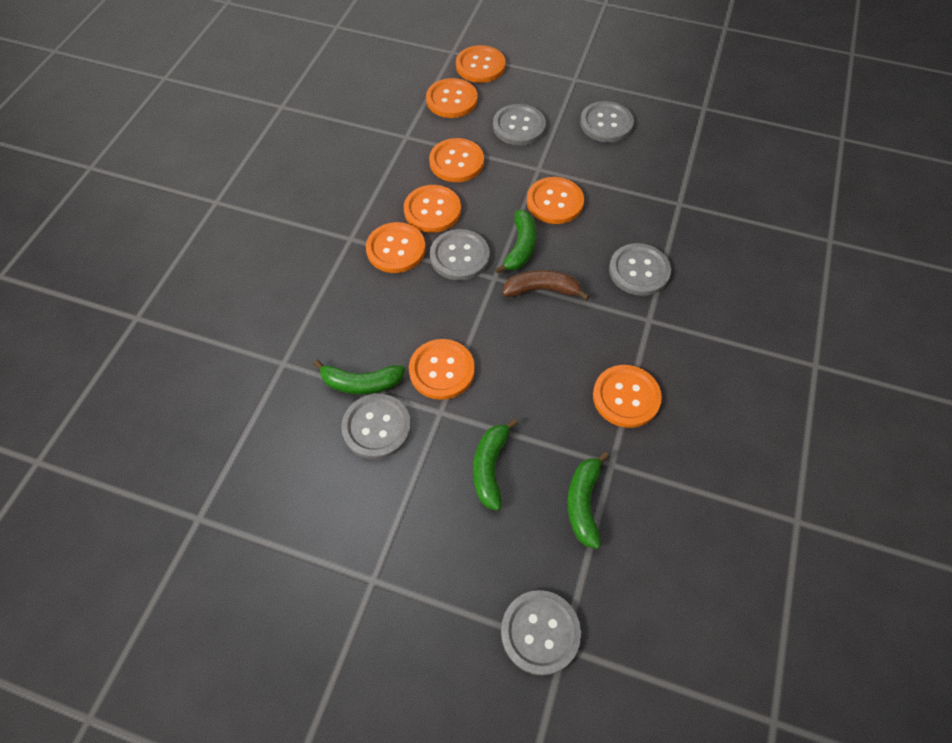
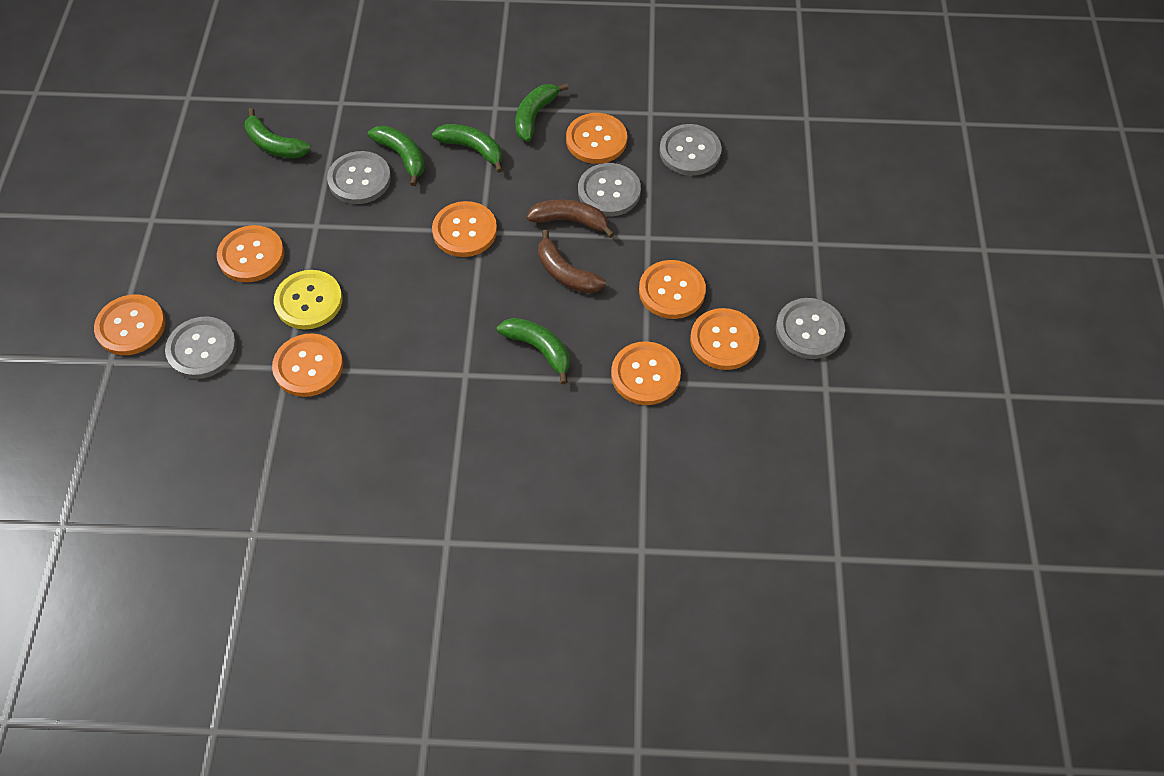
brown banana: [502,270,590,300] = 1 -> [527,199,614,238] [538,230,606,293] = 2
green banana: [313,359,405,395] [473,418,518,511] [495,210,536,274] [567,452,609,549] = 4 -> [245,108,311,158] [368,125,425,186] [432,124,503,173] [497,318,570,385] [515,83,569,142] = 5
grey button: [341,394,411,459] [430,229,490,281] [493,104,546,146] [501,590,581,676] [580,101,634,143] [609,243,671,296] = 6 -> [165,316,237,379] [327,151,391,204] [578,163,641,216] [659,124,722,176] [776,298,845,359] = 5
yellow button: none = 0 -> [274,270,342,329] = 1

